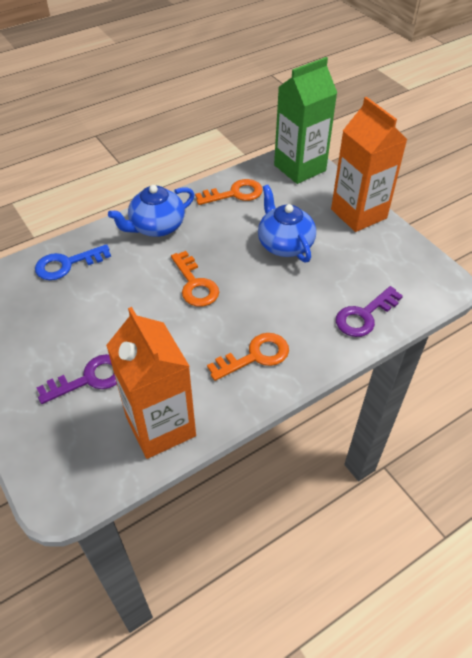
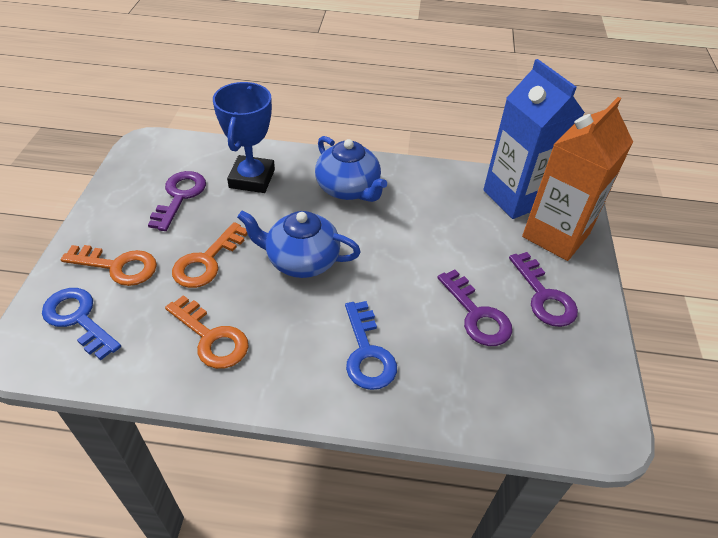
blue carton: none = 0 -> [483,59,585,219] = 1
blue key: [35,244,111,280] = 1 -> [42,288,121,360] [345,301,397,390] = 2
blue trophy: none = 0 -> [213,82,275,193] = 1
green carton: [274,57,337,184] = 1 -> none = 0
orange carton: [106,307,196,459] [331,97,407,232] = 2 -> [522,97,633,261] = 1
purple key: [36,354,117,404] [336,286,403,337] = 2 -> [148,171,206,231] [437,270,512,346] [509,252,578,327] = 3

